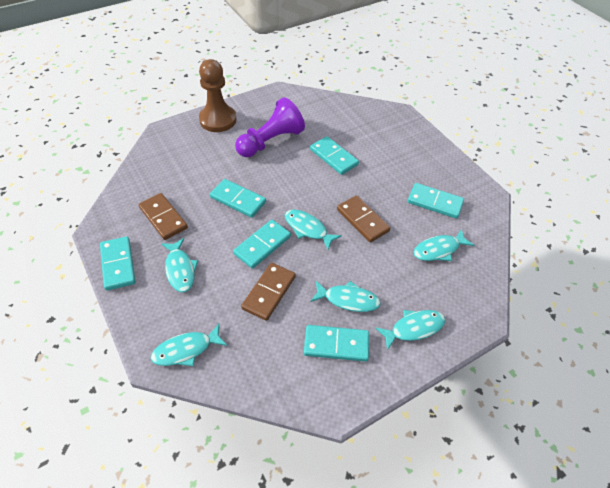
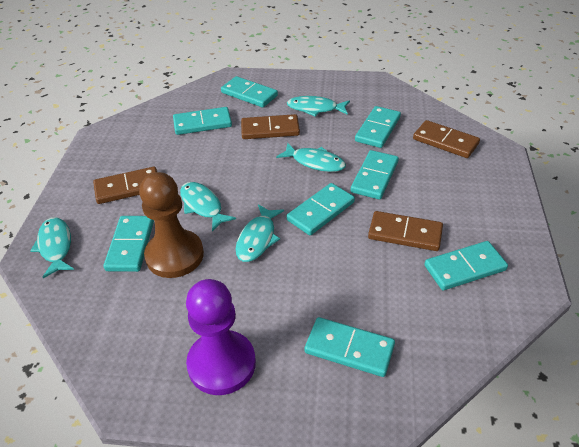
brown domino: [139,193,188,240] [241,263,296,321] [337,195,390,242] = 3 -> [93,167,157,204] [241,114,300,139] [368,211,443,251] [413,120,480,158] = 4
turquoise domino: [100,236,136,291] [210,179,266,218] [233,220,291,269] [304,325,369,362] [310,136,359,175] [408,183,464,219] = 6 -> [104,216,154,272] [173,107,232,135] [221,76,278,107] [287,183,355,235] [305,317,395,377] [351,150,399,200] [355,106,401,148] [425,241,508,290] = 8
turquoise fish: [151,324,227,366] [161,238,198,292] [285,209,342,250] [311,281,381,312] [376,310,445,350] [413,229,474,261] = 6 -> [30,217,74,278] [180,182,236,232] [236,204,284,262] [276,143,346,172] [287,96,350,116] = 5

